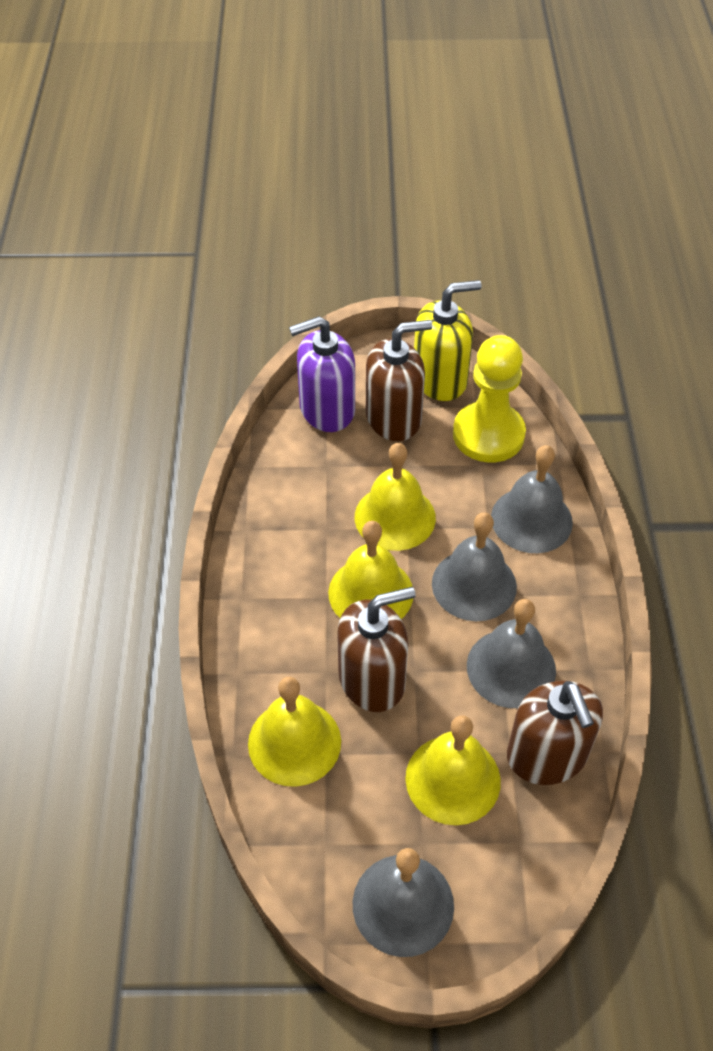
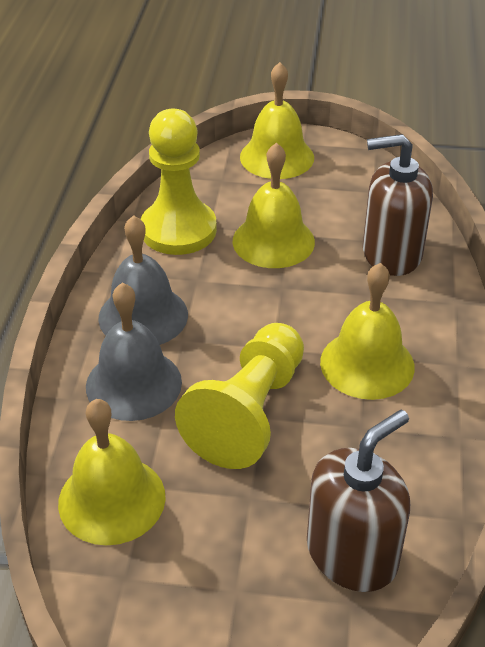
brown soap dispenser: [337,587,416,712] [366,320,432,441] [507,681,603,785] = 3 -> [307,410,410,592] [363,134,433,276] = 2
grey bell: [353,848,454,957] [432,512,517,621] [467,599,556,708] [491,445,573,553] = 4 -> [86,283,182,421] [98,215,188,345] = 2
purple soap dispenser: [289,316,355,432] = 1 -> none = 0
yellow pawn: [453,335,526,463] = 1 -> [141,109,217,255] [175,323,304,469] = 2
yellow soap dispenser: [414,280,482,401] = 1 -> none = 0

